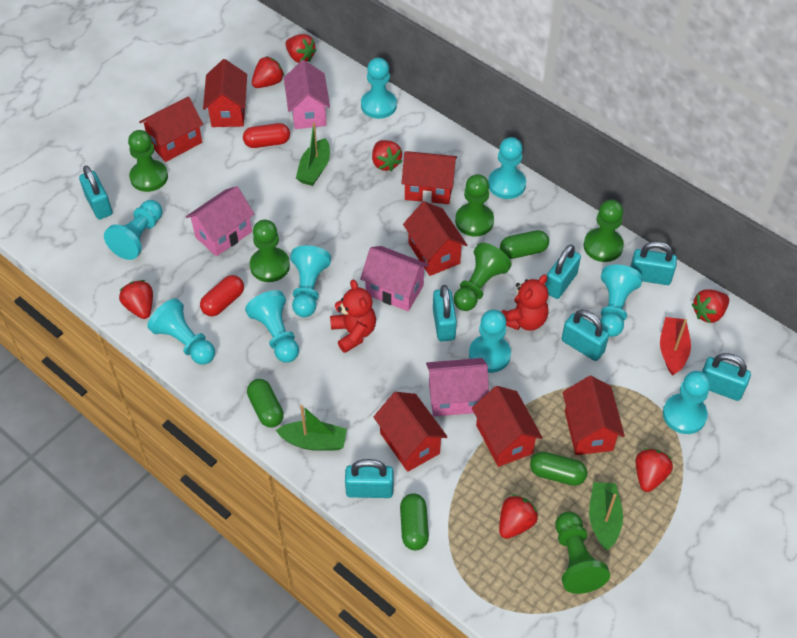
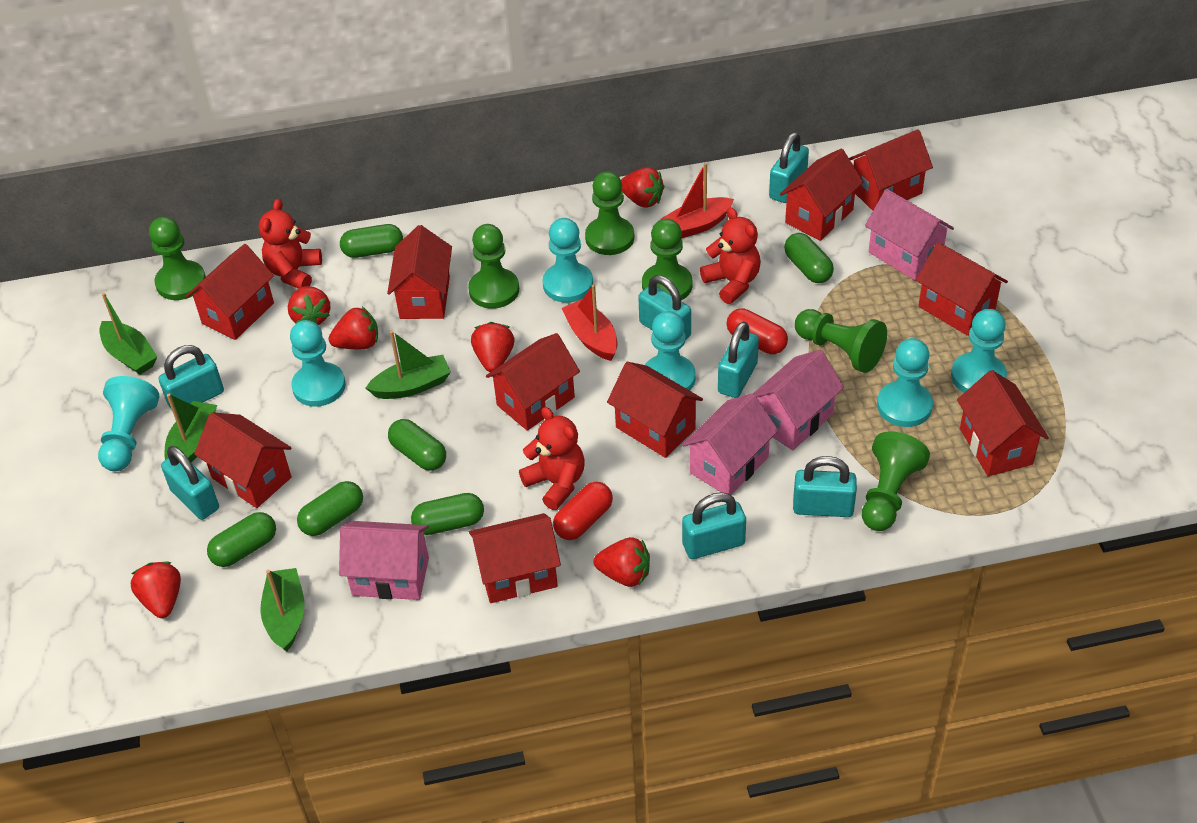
green boat: [276,405,347,451] [296,123,330,186] [589,482,623,550] = 3 -> [99,292,157,375] [165,394,217,463] [260,568,305,652] [366,331,451,399] = 4
green capsule: [247,379,284,428] [400,494,429,550] [500,230,549,259] [530,452,587,486] = 4 -> [207,512,276,567] [297,481,363,536] [340,224,403,258] [388,419,446,471] [411,493,484,535] [784,233,834,283] = 6
red boat: [660,317,691,376] = 1 -> [562,284,617,361] [661,163,734,238] = 2
red house: [139,96,203,162] [203,59,247,127] [374,392,447,472] [401,151,457,204] [403,201,467,276] [472,386,543,467] [562,376,625,455] = 7 -> [186,244,274,340] [194,412,291,508] [387,225,452,319] [469,513,561,603] [486,333,580,431] [607,362,703,458] [780,149,863,241] [849,129,933,211] [916,242,1008,336] [957,370,1049,476] = 10
red strawberry: [119,280,153,319] [252,56,285,88] [285,34,317,63] [372,140,402,171] [499,495,538,539] [636,448,673,492] [692,289,729,323] = 7 -> [131,562,181,618] [288,286,331,325] [328,307,378,349] [471,322,514,372] [594,537,650,587] [621,167,665,208] = 6
red teddy bear: [330,280,376,353] [502,275,549,331] = 2 -> [259,199,322,289] [519,407,585,510] [700,207,761,304] = 3
turquoise pawn: [104,200,162,260] [147,298,215,365] [245,290,299,363] [290,245,331,317] [361,58,397,119] [469,310,511,373] [488,137,526,199] [600,265,643,337] [663,371,710,434] = 9 -> [98,376,159,471] [290,320,346,407] [542,218,593,303] [645,311,696,391] [877,338,933,427] [951,309,1007,393] = 6

